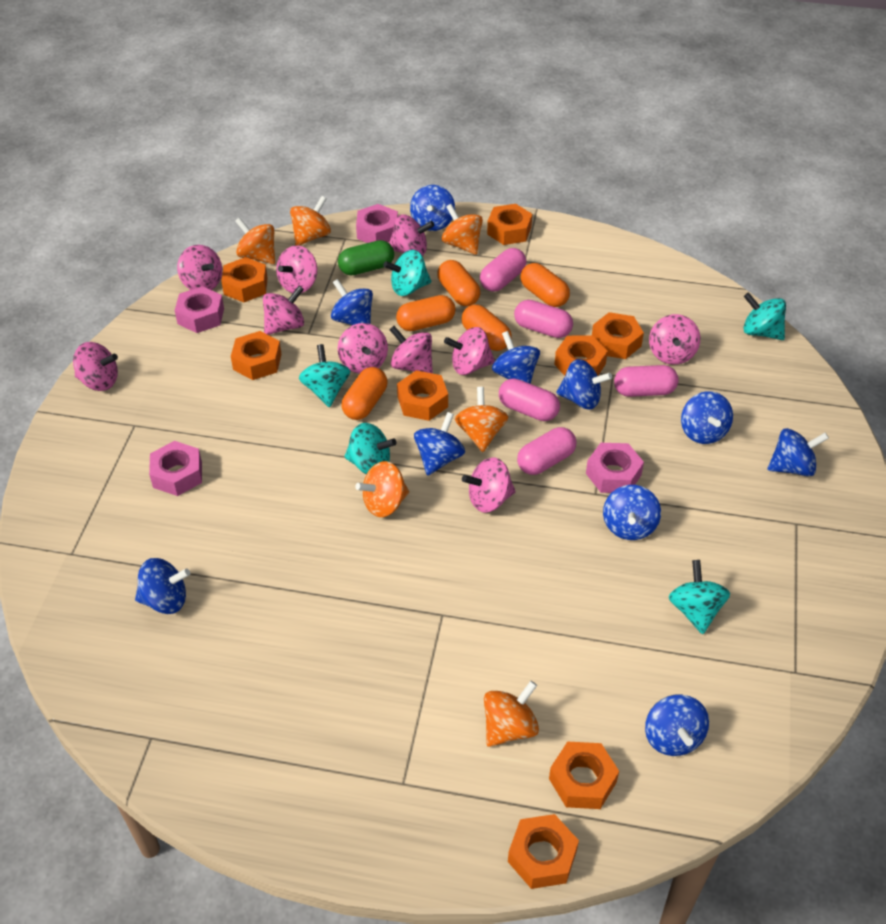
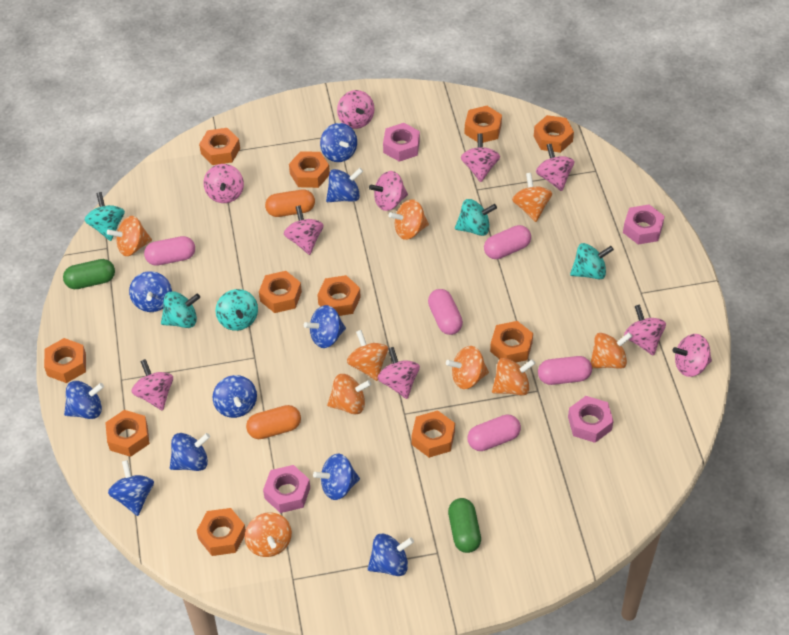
green capsule: [338,240,394,275] = 1 -> [63,259,115,289] [448,498,481,553] = 2
orange capsule: [342,367,387,420] [396,295,455,331] [437,260,480,306] [461,304,512,351] [520,263,570,307] = 5 -> [246,405,301,439] [265,190,315,217] = 2
orange nut: [221,257,268,302] [231,331,282,380] [397,370,448,421] [487,204,532,245] [508,814,579,889] [549,741,619,809] [554,336,608,376] [592,312,644,359] = 8 -> [44,338,86,383] [105,410,150,457] [197,508,246,556] [199,128,240,165] [259,271,302,313] [289,151,330,188] [317,275,361,316] [411,410,455,458] [464,106,502,143] [490,321,533,363] [534,115,574,153] = 11
orange spinning top: [235,217,275,264] [290,196,331,246] [355,461,409,517] [442,204,483,255] [455,387,508,452] [484,681,539,747] = 6 -> [107,216,152,256] [245,513,292,557] [327,374,371,414] [347,330,388,381] [389,199,429,240] [446,346,489,389] [492,358,535,395] [512,173,552,222] [590,332,632,369] = 9

